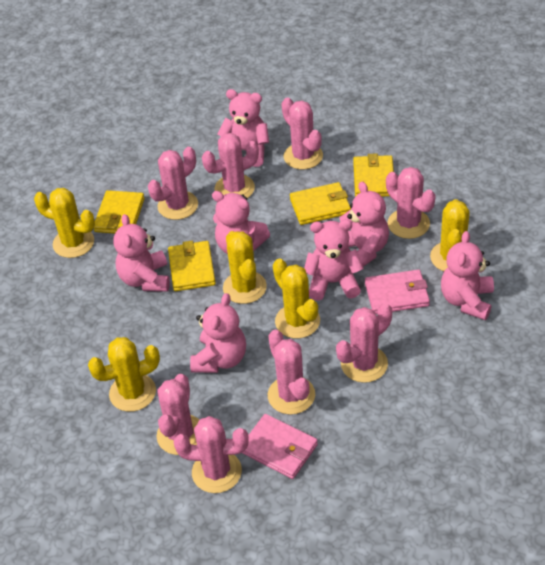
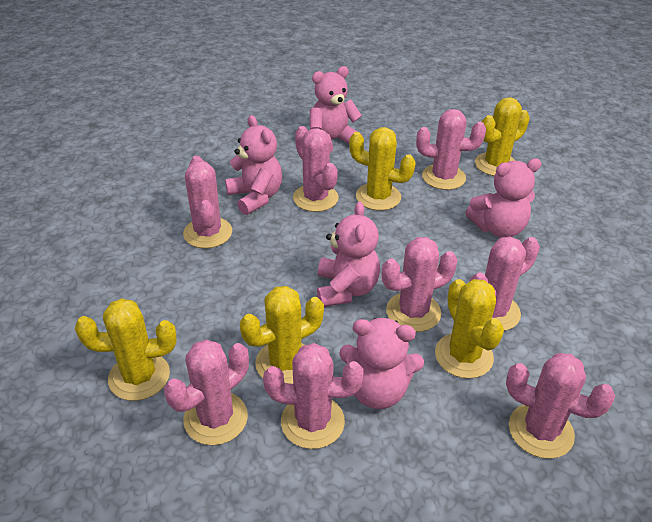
pink teddy bear: [113,214,170,292] [190,293,246,373] [212,191,270,254] [217,89,269,167] [304,220,364,301] [340,182,389,267] [441,231,494,320] = 7 -> [225,115,282,215] [310,66,362,153] [317,202,380,307] [339,318,424,409] [466,158,541,238] = 5
pink wallet: [242,414,318,479] [365,270,430,314] = 2 -> none = 0
yellow wallet: [94,190,145,234] [168,240,216,291] [290,182,351,225] [353,153,394,197] = 4 -> none = 0

